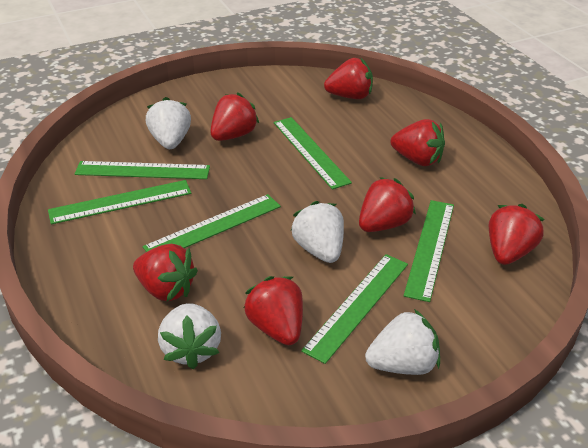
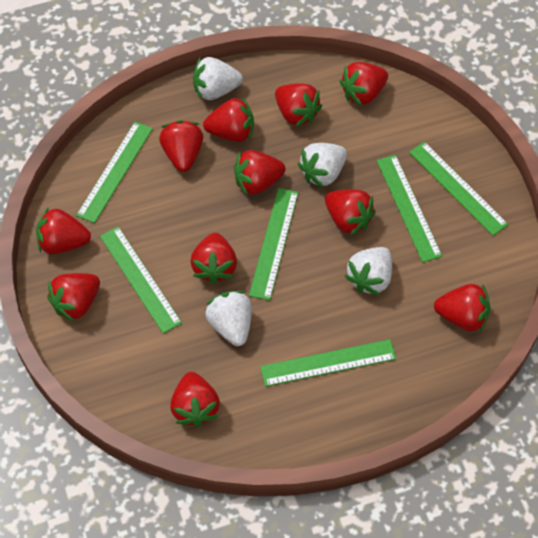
red strawberry: [133,244,198,301] [210,92,259,141] [244,276,303,345] [324,58,373,99] [359,177,416,232] [391,119,445,166] [489,204,545,265] = 7 -> [36,207,91,254] [47,273,100,322] [159,120,203,172] [170,372,220,428] [190,233,237,285] [203,97,254,142] [234,150,285,195] [275,83,322,127] [325,190,376,236] [340,62,388,106] [434,284,490,332] = 11

